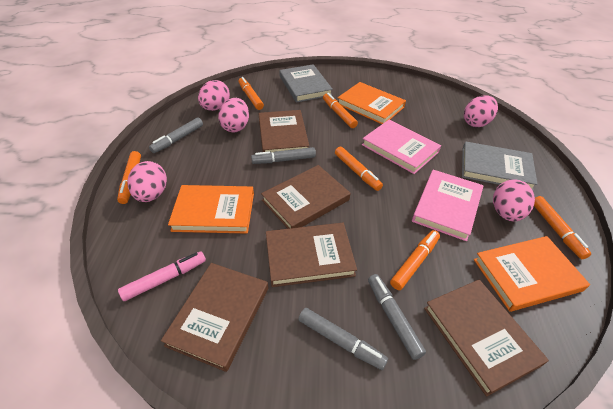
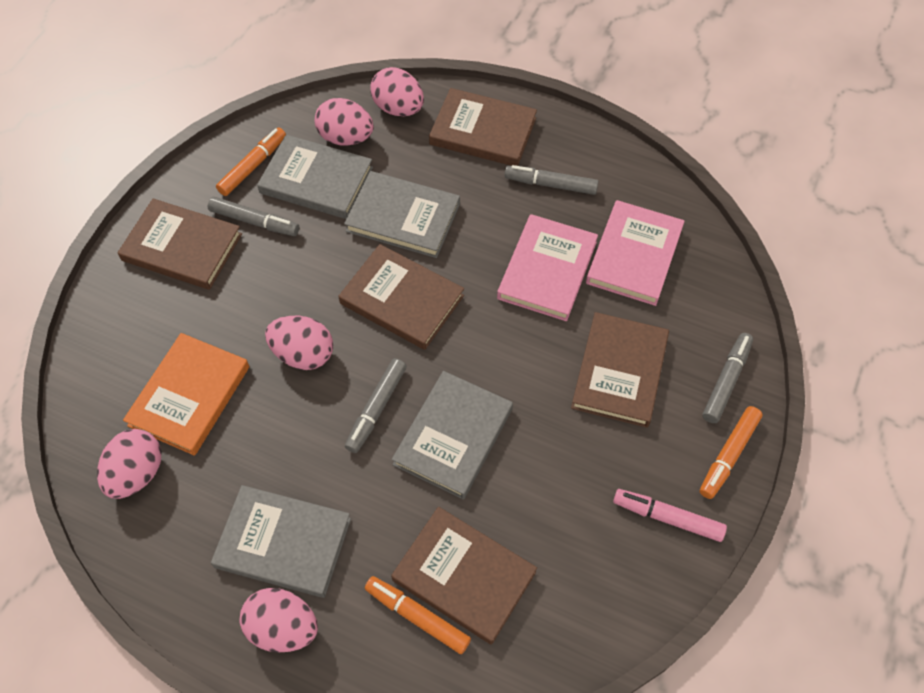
grey book: [279,64,333,103] [462,141,538,191] = 2 -> [211,485,351,598] [257,134,373,219] [344,171,460,258] [392,371,513,500] = 4
orange book: [168,185,254,233] [338,82,406,124] [474,236,590,312] = 3 -> [123,333,249,456] = 1
orange marker: [117,151,141,204] [239,77,264,110] [323,93,358,128] [335,146,383,191] [390,230,440,290] [534,196,591,259] = 6 -> [216,127,286,196] [365,576,471,654] [700,406,762,499] = 3

